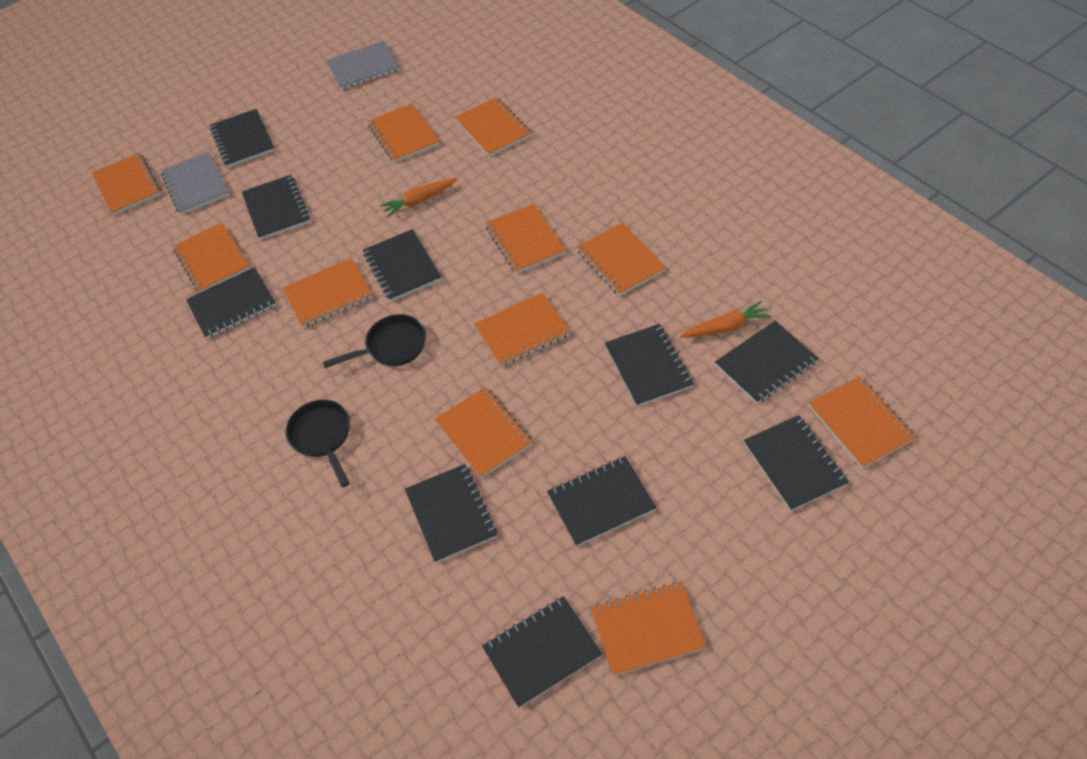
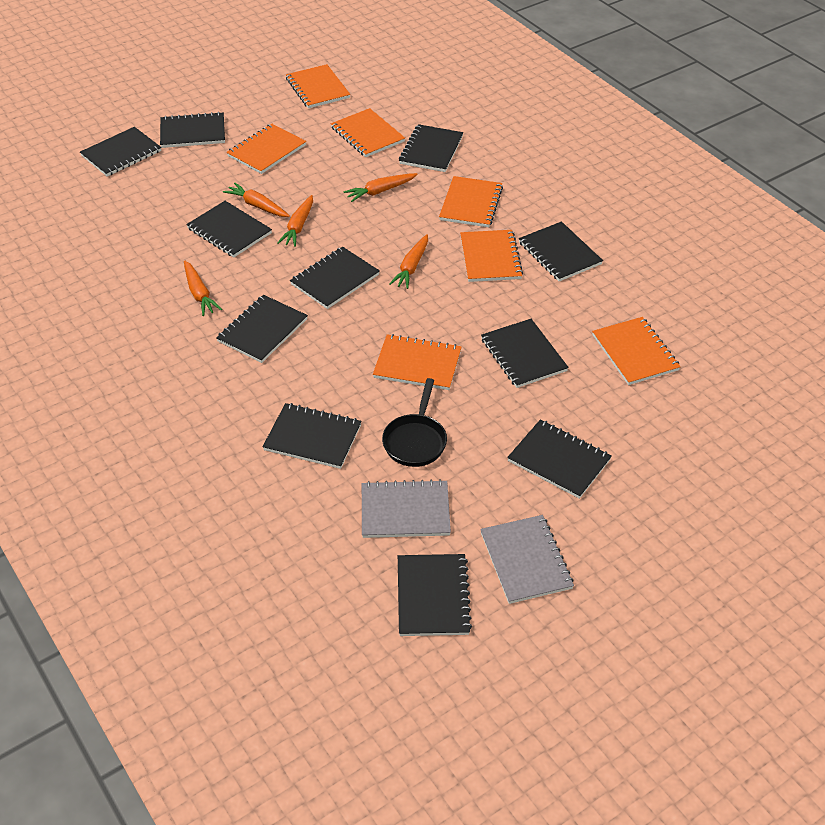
black notebook: [186,267,276,339] [210,109,275,167] [242,175,310,240] [363,229,441,301] [405,464,497,563] [482,596,602,708] [547,456,657,547] [605,324,694,407] [715,321,819,404] [743,415,849,511] = 10 -> [80,127,161,177] [160,112,225,148] [186,201,272,257] [216,295,308,363] [263,403,362,469] [290,247,380,309] [398,554,472,636] [399,124,463,172] [481,319,569,388] [507,419,612,499] [519,222,603,282] = 11
black pan: [286,400,350,488] [323,314,426,368] = 2 -> [382,378,447,467] = 1
orange carrot: [380,178,458,217] [680,301,771,338] = 2 -> [184,261,222,316] [223,183,290,217] [277,195,313,247] [343,173,417,202] [389,234,428,289] = 5
orange notebook: [92,153,161,215] [173,223,250,293] [283,258,372,328] [368,103,439,163] [434,387,533,478] [455,97,531,157] [474,293,570,367] [485,204,566,274] [577,223,666,296] [591,581,706,676] [809,376,916,469] = 11 -> [226,124,306,174] [286,64,350,108] [331,108,405,157] [373,334,462,390] [439,176,503,227] [460,230,523,282] [592,317,681,385] = 7

